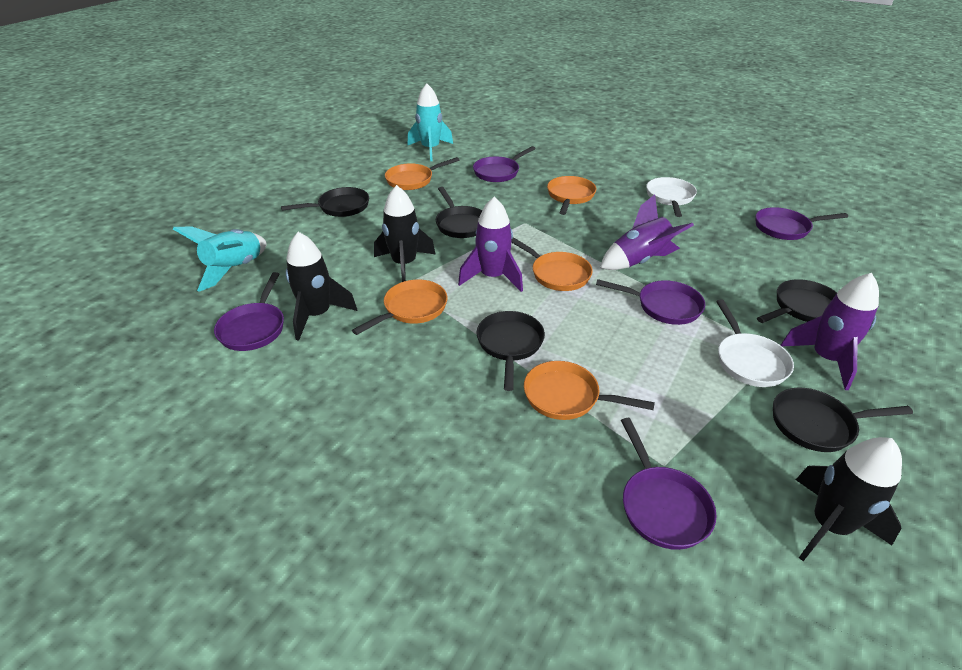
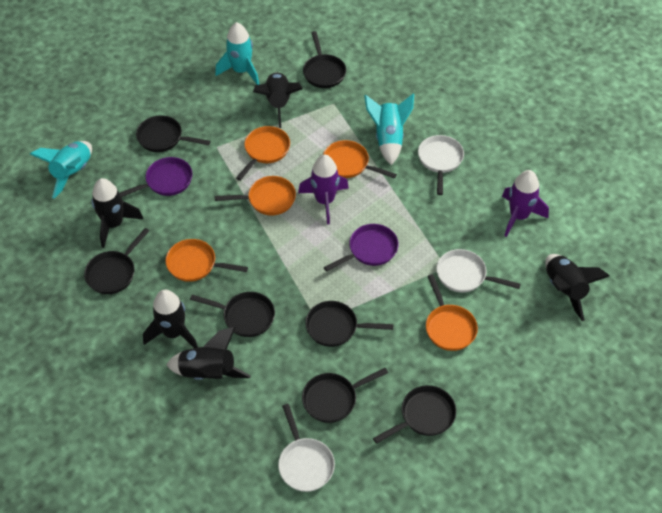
black pan: [281,187,369,217] [436,187,482,238] [477,311,545,391] [757,279,837,323] [773,387,913,452] = 5 -> [84,228,149,294] [136,115,210,152] [190,292,275,337] [302,368,388,423] [303,31,346,88] [305,301,394,347] [373,385,456,444] = 7
black rocket: [286,232,358,341] [374,185,435,282] [796,437,902,561] = 3 -> [91,178,143,248] [143,290,198,348] [166,327,251,380] [253,72,303,128] [545,254,610,321] = 5
purple pan: [214,272,284,351] [473,146,536,182] [596,279,705,325] [621,418,717,550] [756,207,848,240] = 5 -> [119,157,192,197] [324,224,399,272] = 2
purple rocket: [458,197,523,292] [600,194,694,270] [781,273,879,390] = 3 -> [298,155,349,224] [502,170,549,237] = 2
turquoise rocket: [173,227,267,292] [407,84,453,161] = 2 -> [30,141,92,199] [215,22,259,85] [364,93,414,165] = 3
white pan: [646,177,697,217] [716,300,794,387] = 2 -> [278,404,335,492] [418,135,464,195] [436,249,521,293] = 3

